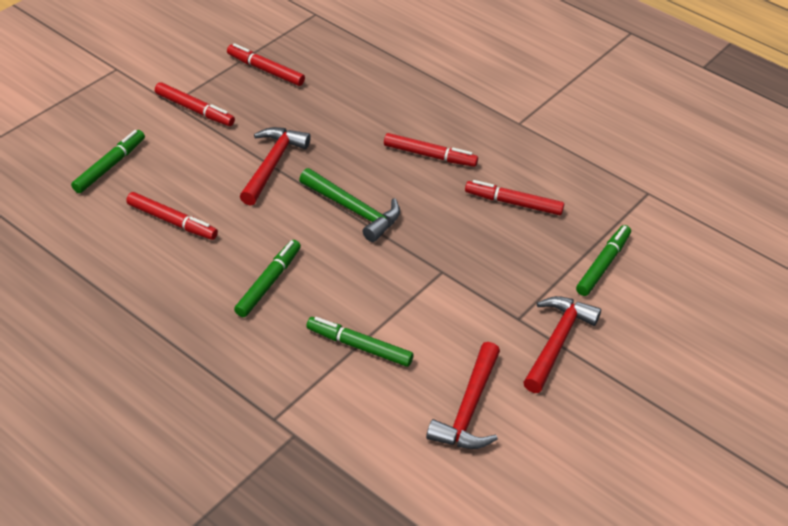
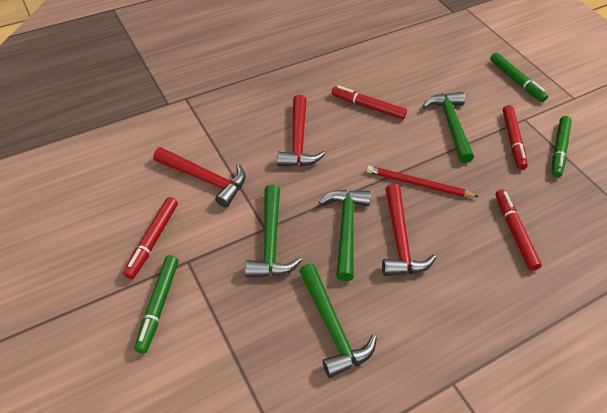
green hammer: [299,168,400,242] = 1 -> [245,185,302,277] [299,263,377,378] [319,190,371,281] [423,92,474,163] = 4
green marker: [71,130,145,193] [234,240,301,317] [306,317,413,367] [576,225,631,296] = 4 -> [134,255,179,354] [490,52,548,102] [552,116,572,178] = 3
red marker: [126,192,218,240] [155,82,235,126] [227,43,305,86] [384,133,478,167] [465,180,564,215] = 5 -> [123,197,178,279] [331,86,407,119] [495,190,542,271] [503,105,528,170] = 4
red pencil: none = 0 -> [367,166,479,197] = 1

